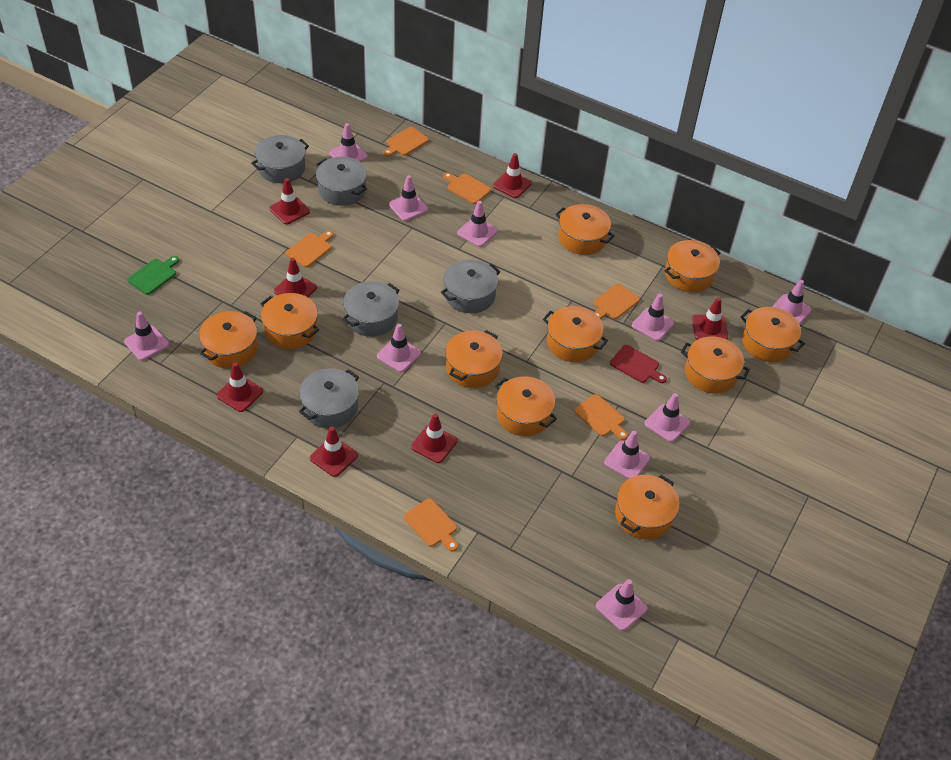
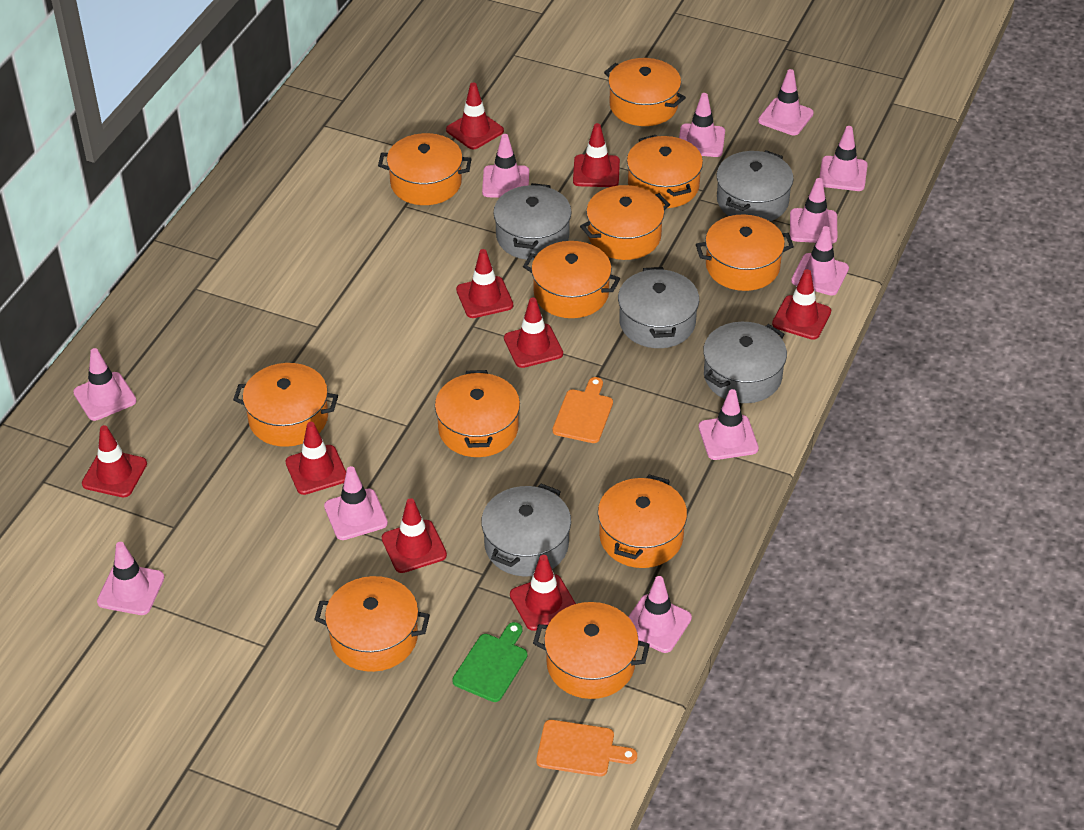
orange cutting board: [286,230,333,267] [383,127,429,157] [404,498,458,552] [443,172,491,204] [574,394,628,440] [593,284,640,319] = 6 -> [537,720,637,777] [553,377,613,443] = 2
orange pot: [199,311,258,369] [260,293,319,349] [445,330,503,388] [495,376,557,436] [543,306,608,362] [555,204,615,255] [615,475,680,539] [665,240,721,292] [681,336,750,394] [741,307,805,362] = 10 -> [233,363,338,447] [314,576,430,672] [378,133,472,205] [435,370,520,457] [523,241,620,318] [533,602,650,699] [580,185,670,260] [598,475,687,568] [604,58,686,126] [627,135,703,208] [696,215,794,291] = 11
pink traffic cone: [124,312,169,361] [329,123,368,162] [377,324,421,372] [389,175,428,221] [457,201,498,247] [596,579,648,631] [604,431,650,479] [632,294,674,341] [645,393,690,442] [772,280,812,324] = 10 -> [73,348,137,421] [97,542,164,615] [324,466,388,540] [482,134,529,197] [628,576,692,653] [679,93,725,157] [699,389,759,460] [758,69,814,135] [790,178,837,243] [791,226,849,296] [819,126,868,191] = 11
red cutting board: [610,345,667,383] = 1 -> none = 0
red traffic cone: [216,362,263,412] [270,178,310,225] [274,258,317,297] [310,426,358,477] [411,413,457,463] [493,153,532,198] [692,297,728,340] = 7 -> [82,425,147,497] [285,422,346,495] [382,498,447,573] [446,82,504,150] [456,249,513,318] [504,298,563,368] [510,555,576,631] [573,123,620,187] [772,269,831,340] = 9

